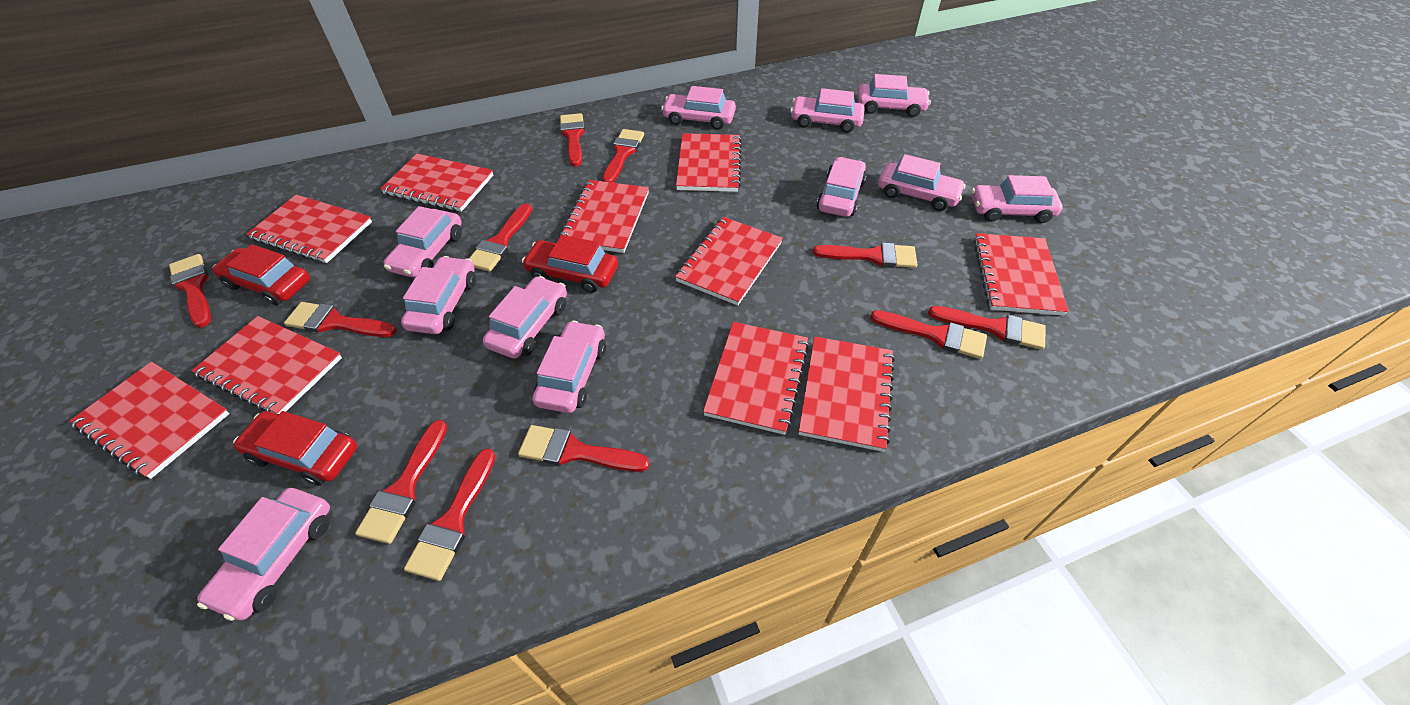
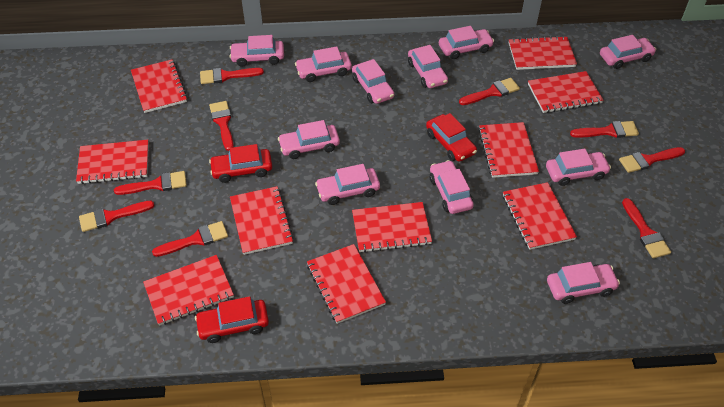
red brush: [169,254,211,328] [284,302,396,337] [355,420,447,544] [404,448,496,581] [469,203,532,272] [518,425,650,472] [560,113,585,167] [602,129,644,183] [813,242,917,268] [870,310,987,359] [928,306,1046,350] = 11 -> [79,201,154,232] [114,171,187,195] [152,221,228,257] [200,68,264,84] [209,101,234,151] [459,78,520,105] [570,121,639,138] [619,147,685,173] [622,198,671,258] = 9

